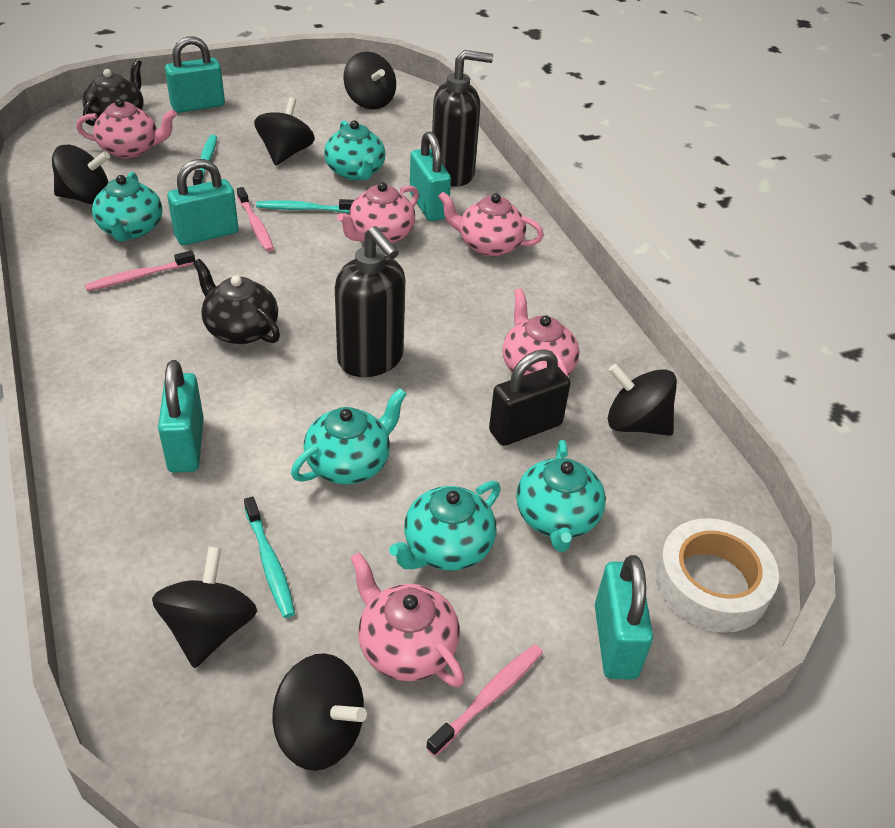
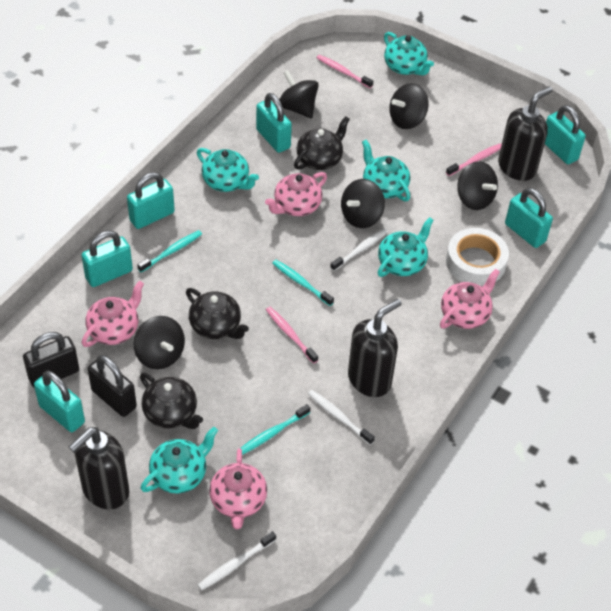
black padlock: [489,349,570,446] = 1 -> [23,332,79,389] [88,355,137,417] = 2
black soap dispenser: [335,226,406,377] [431,50,493,187] = 2 -> [69,427,129,509] [348,299,402,397] [498,86,553,181] = 3
black spinning top: [52,144,110,204] [152,547,257,668] [254,97,315,165] [273,653,367,771] [344,52,396,110] [608,364,677,436] = 6 -> [134,316,185,369] [279,70,319,118] [341,179,385,228] [389,83,429,129] [457,161,498,210] = 5
black teapot: [82,59,144,126] [193,259,280,344] = 2 -> [140,373,203,429] [186,288,249,339] [294,116,350,170] = 3
pink teapot: [76,98,177,158] [337,182,419,245] [351,552,465,687] [438,192,544,257] [502,288,579,378] = 5 -> [82,281,144,347] [209,448,267,529] [265,172,327,216] [440,269,500,329] = 4
turquoise padlock: [158,360,204,473] [165,36,225,113] [167,159,239,245] [410,131,451,221] [595,555,653,680] = 5 -> [34,371,85,432] [81,230,133,287] [127,172,175,229] [256,93,292,153] [505,188,553,248] [545,105,586,164] = 6
white toothbrush: none = 0 -> [198,531,276,590] [308,390,375,445] [330,228,388,271] = 3

